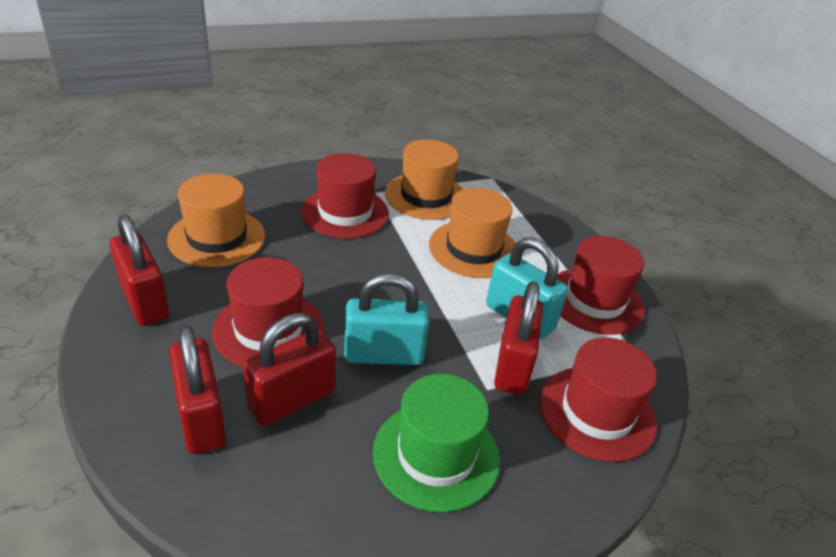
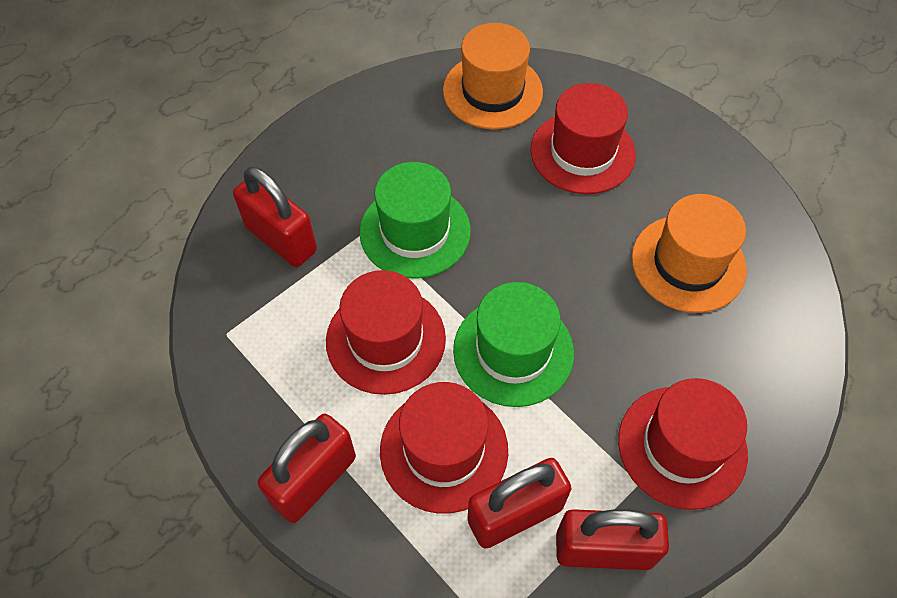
green hat: [373,374,500,512] = 1 -> [359,162,471,279] [453,282,574,407] = 2
orange hat: [167,174,265,267] [385,139,463,220] [429,188,515,278] = 3 -> [443,23,543,129] [632,194,747,313] = 2
turquoise padlock: [344,273,429,365] [486,237,568,339] = 2 -> none = 0

